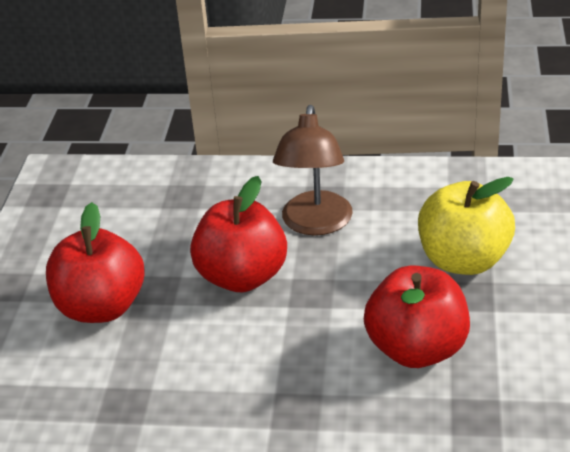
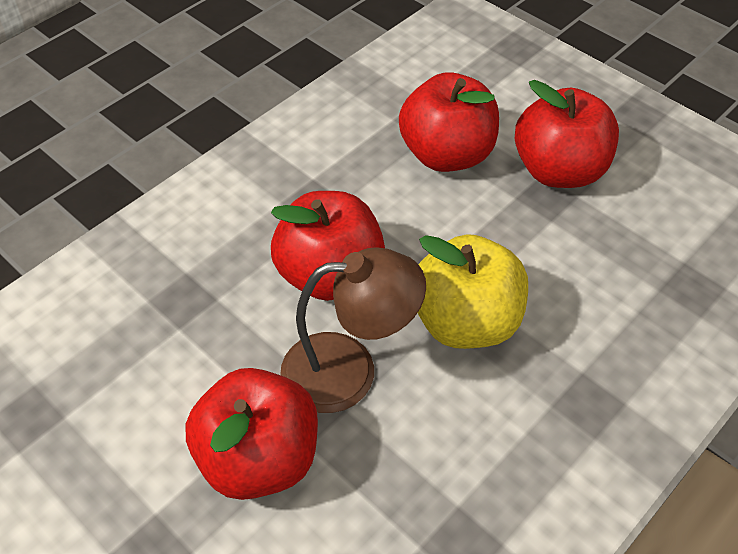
red apple: [46,202,144,323] [190,176,287,292] [364,265,470,368] = 3 -> [185,368,318,500] [271,191,385,301] [399,72,499,172] [515,80,619,188] = 4

